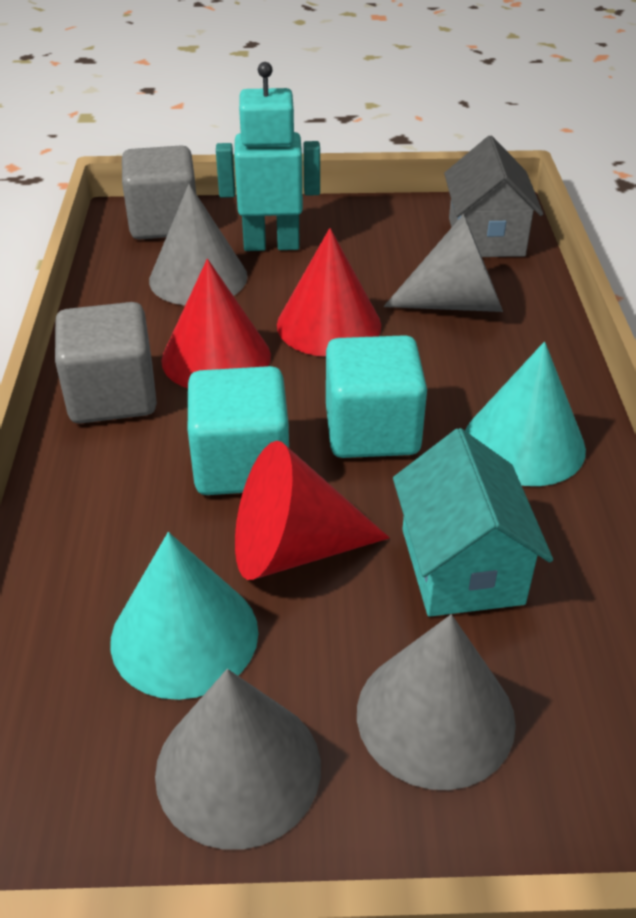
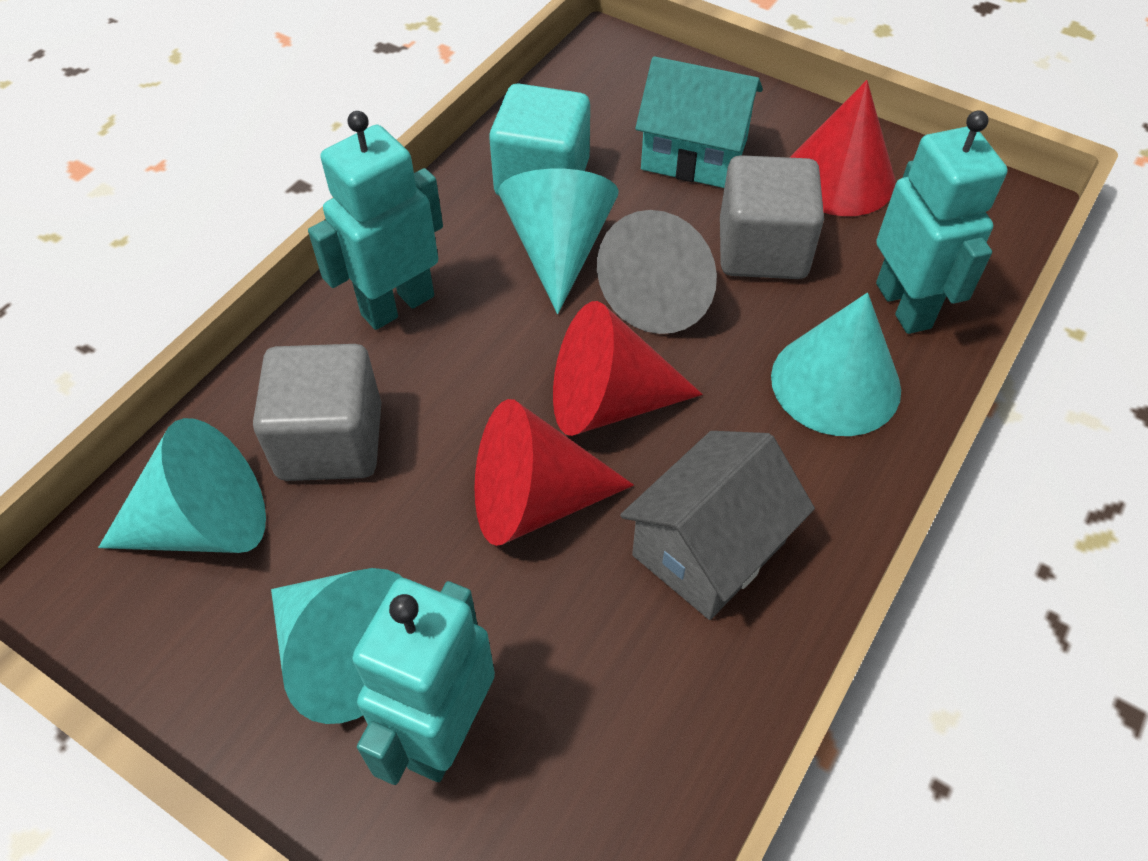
grey cone: [149,184,248,305] [155,669,321,850] [357,614,516,790] [384,214,503,312] = 4 -> [597,210,717,334] = 1
turquoise cone: [110,532,258,700] [465,342,586,486] = 2 -> [98,418,266,553] [271,568,403,724] [498,169,619,314] [771,293,901,436] = 4
turquoise cube: [188,366,289,495] [326,335,427,458] = 2 -> [489,83,590,196] = 1
turquoise robot: [216,62,320,251] = 1 -> [308,111,443,330] [352,578,495,785] [876,110,1008,334] = 3

